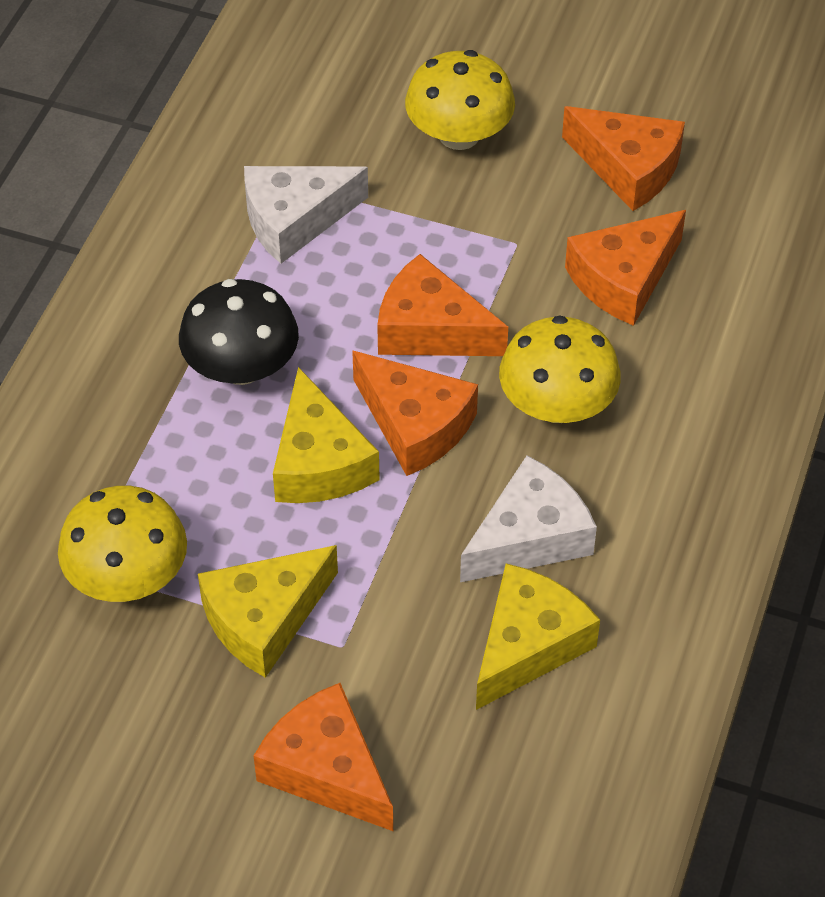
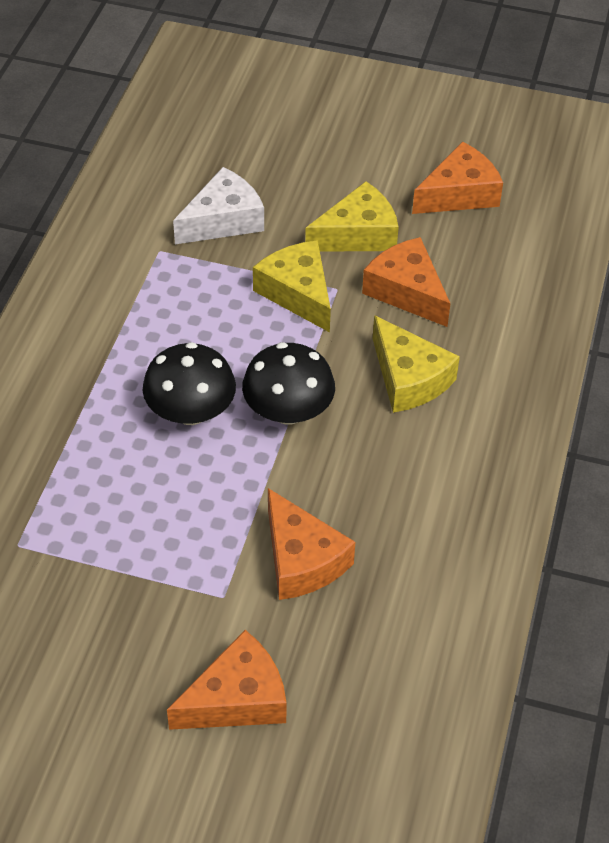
black mushroom: [179,279,299,385] = 1 -> [142,342,236,425] [242,342,335,425] = 2
orange cheese: [254,683,393,831] [352,350,478,476] [377,254,508,356] [562,106,685,211] [565,210,686,326] = 5 -> [167,630,287,730] [268,488,355,600] [362,237,451,327] [412,141,503,214] = 4
white cheese: [244,166,368,264] [460,456,597,582] = 2 -> [173,167,264,244] = 1
yellow mushroom: [58,486,187,602] [405,50,515,150] [499,315,621,423] = 3 -> none = 0

